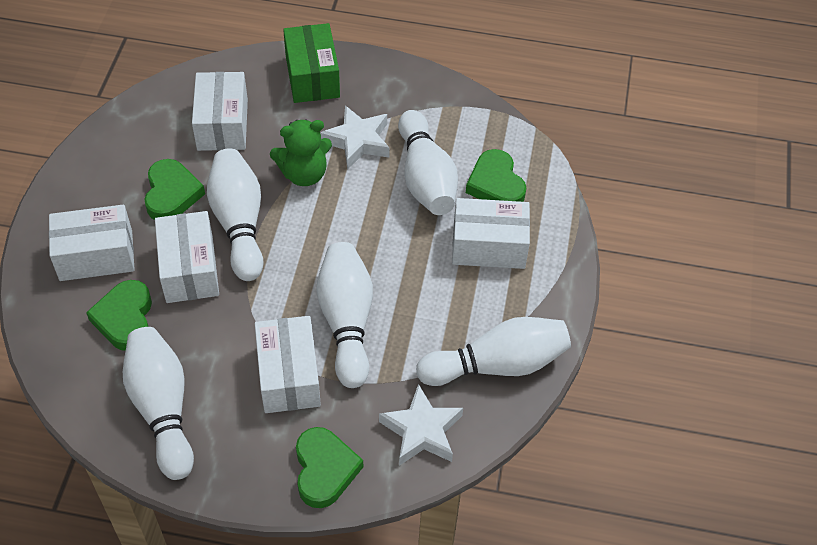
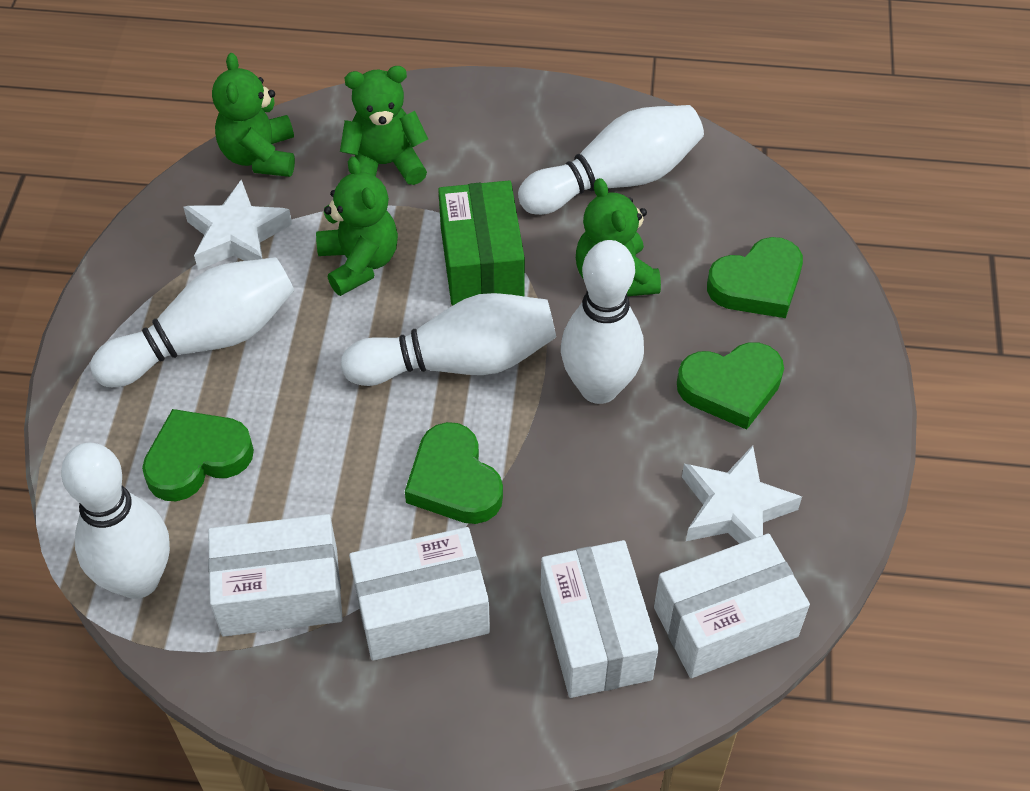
green teddy bear: [270,119,332,186] = 1 -> [212,53,295,177] [316,156,398,296] [340,66,428,185] [576,178,661,296] = 4
white box: [49,205,135,281] [155,211,219,303] [192,72,248,151] [255,316,321,413] [452,198,530,269] = 5 -> [208,514,343,636] [349,527,490,661] [540,540,659,698] [654,533,810,678] = 4

